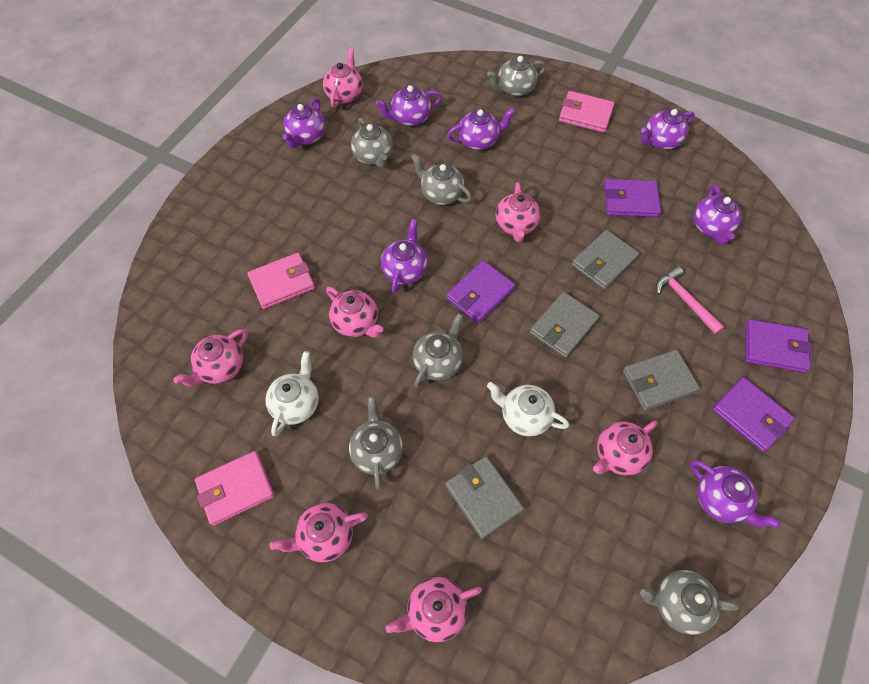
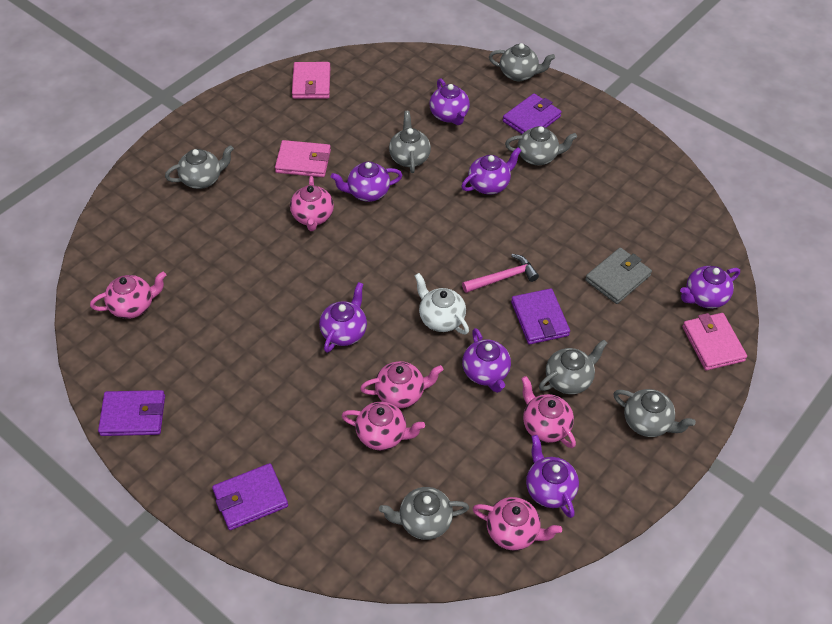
grey teapot: [349,396,403,490] [351,118,393,168] [411,154,472,205] [413,313,463,388] [487,56,546,97] [640,570,739,635] = 6 -> [165,145,234,189] [379,487,469,540] [389,111,431,173] [489,43,555,81] [505,126,577,165] [539,339,608,394] [613,389,696,437] = 7
grey wallet: [445,456,524,539] [530,292,600,358] [572,230,639,290] [623,349,700,411] = 4 -> [585,247,652,304] = 1
pink teapot: [173,329,248,387] [270,503,368,562] [323,48,363,108] [326,287,384,338] [386,577,482,642] [496,183,541,242] [593,420,658,476] = 7 -> [90,271,166,319] [290,176,334,231] [341,402,425,450] [360,361,443,408] [472,497,562,550] [521,376,576,448] = 6
white teapot: [265,351,319,436] [487,382,569,437] = 2 -> [415,273,469,335] = 1

